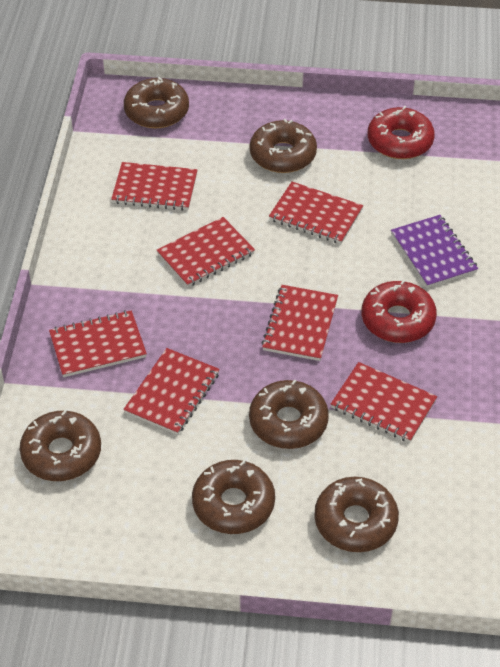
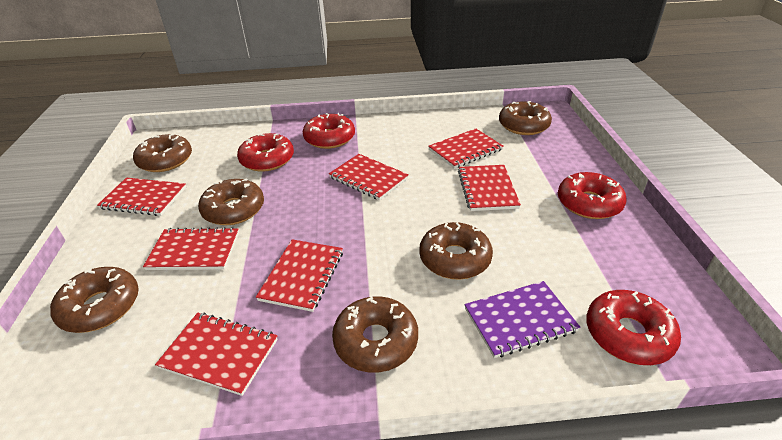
red donut: [362,280,437,343] [368,106,435,159] = 2 -> [237,133,294,172] [303,113,355,149] [558,172,627,219] [586,290,681,365] = 4

